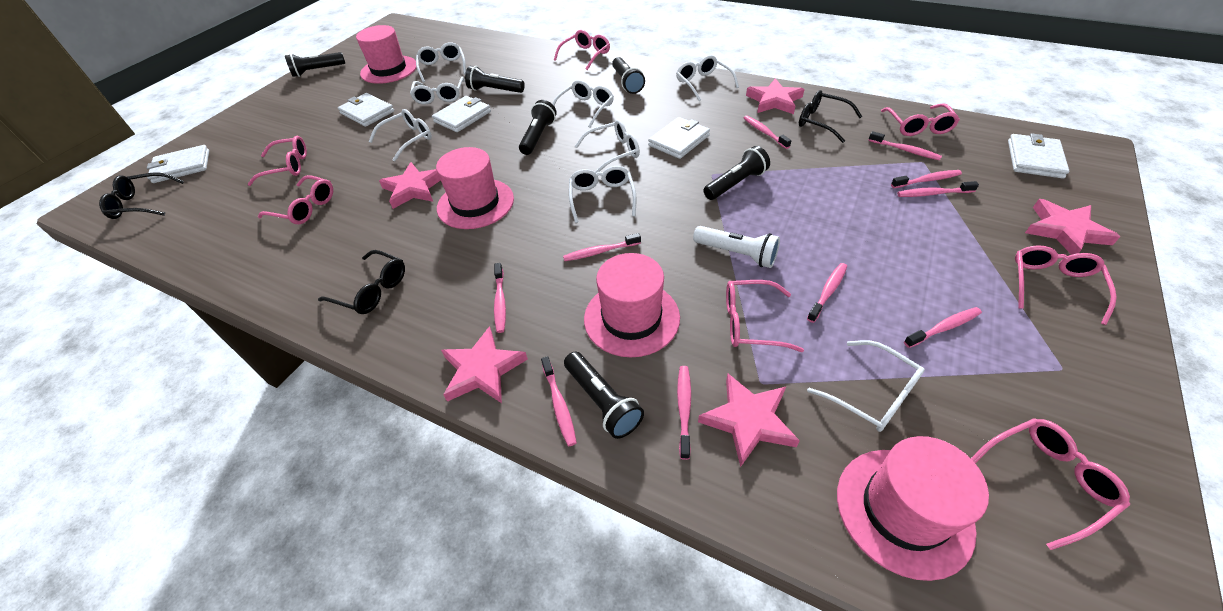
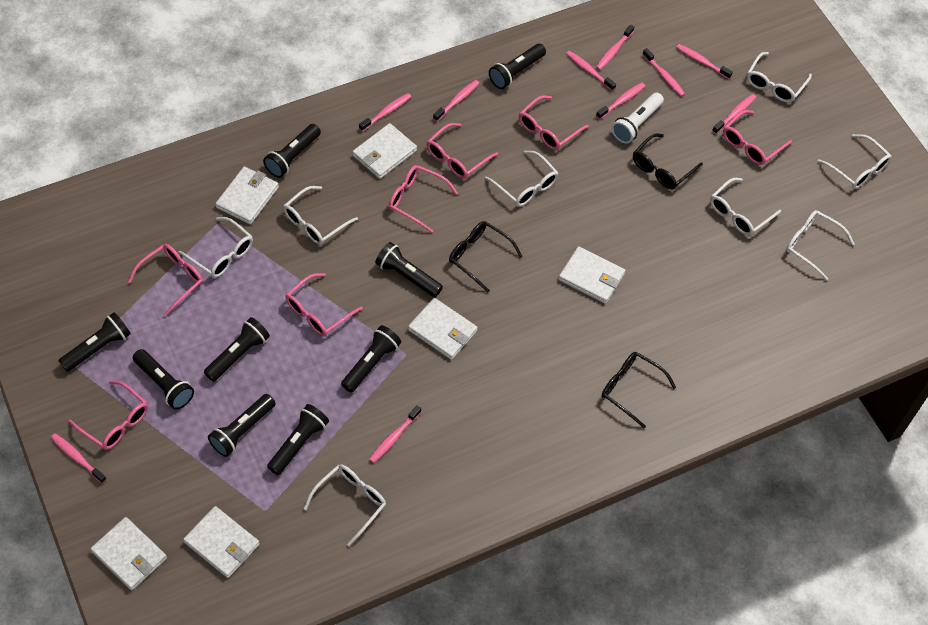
black flashlight: [285,52,345,77] [465,66,525,93] [519,100,557,155] [564,352,644,439] [612,57,645,94] [703,146,770,200] = 6 -> [59,312,131,372] [133,349,194,410] [204,317,270,382] [208,394,276,457] [263,124,321,178] [267,404,329,475] [341,325,401,393] [375,242,443,297] [489,44,546,89] = 9
pink hat: [356,25,416,84] [436,147,514,229] [584,253,680,357] [837,436,989,581] = 4 -> none = 0
pink star: [379,162,441,209] [441,326,528,403] [698,374,800,467] [746,78,805,114] [1025,199,1120,255] = 5 -> none = 0
white wallet: [147,145,209,183] [338,93,394,127] [432,96,491,132] [648,117,710,159] [1008,133,1069,178] = 5 -> [91,517,167,590] [183,506,260,578] [216,167,279,224] [352,123,417,179] [408,298,478,360] [559,246,626,304] = 6

